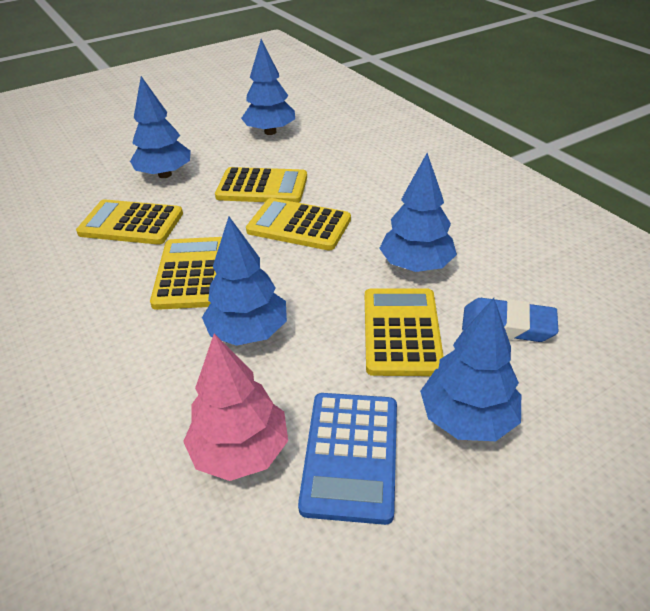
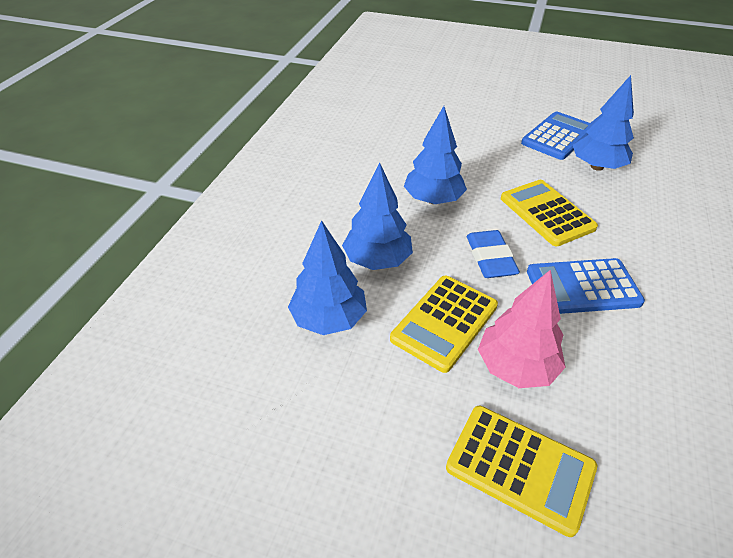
blue calculator: [298,393,397,525] = 1 -> [521,112,590,160] [527,258,645,314] = 2
blue tree: [130,76,191,178] [202,217,287,346] [241,39,295,135] [379,153,457,272] [420,298,521,441] = 5 -> [288,220,367,335] [342,163,413,270] [404,106,467,204] [573,75,634,171] = 4
yellow calculator: [76,199,183,245] [150,237,222,310] [215,167,307,203] [246,198,351,251] [365,288,444,376] = 5 -> [390,276,498,373] [446,406,597,537] [501,180,598,246] = 3

